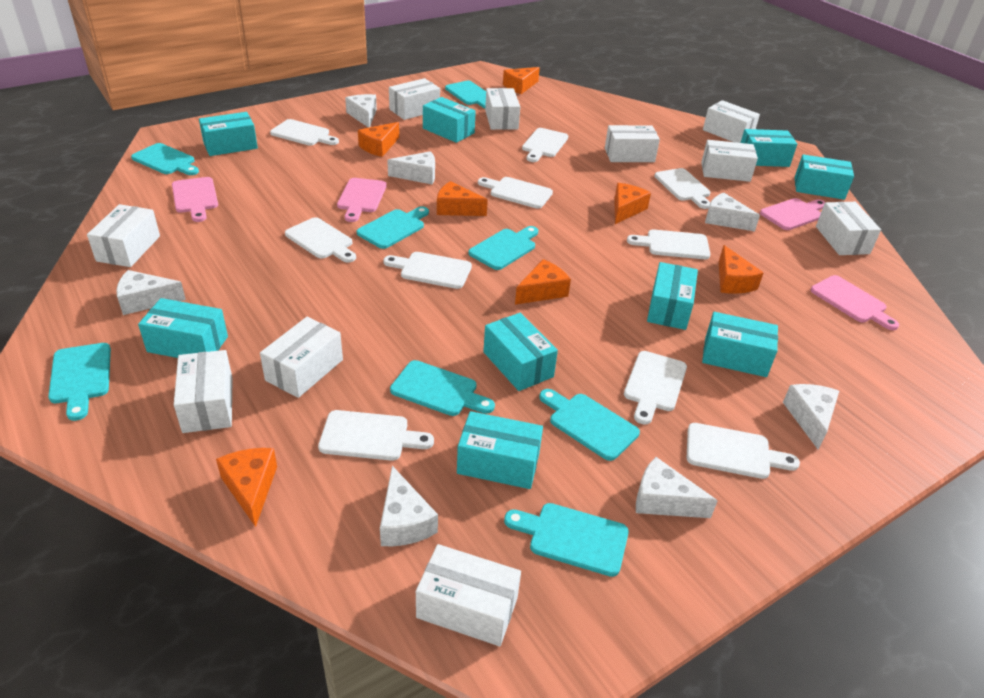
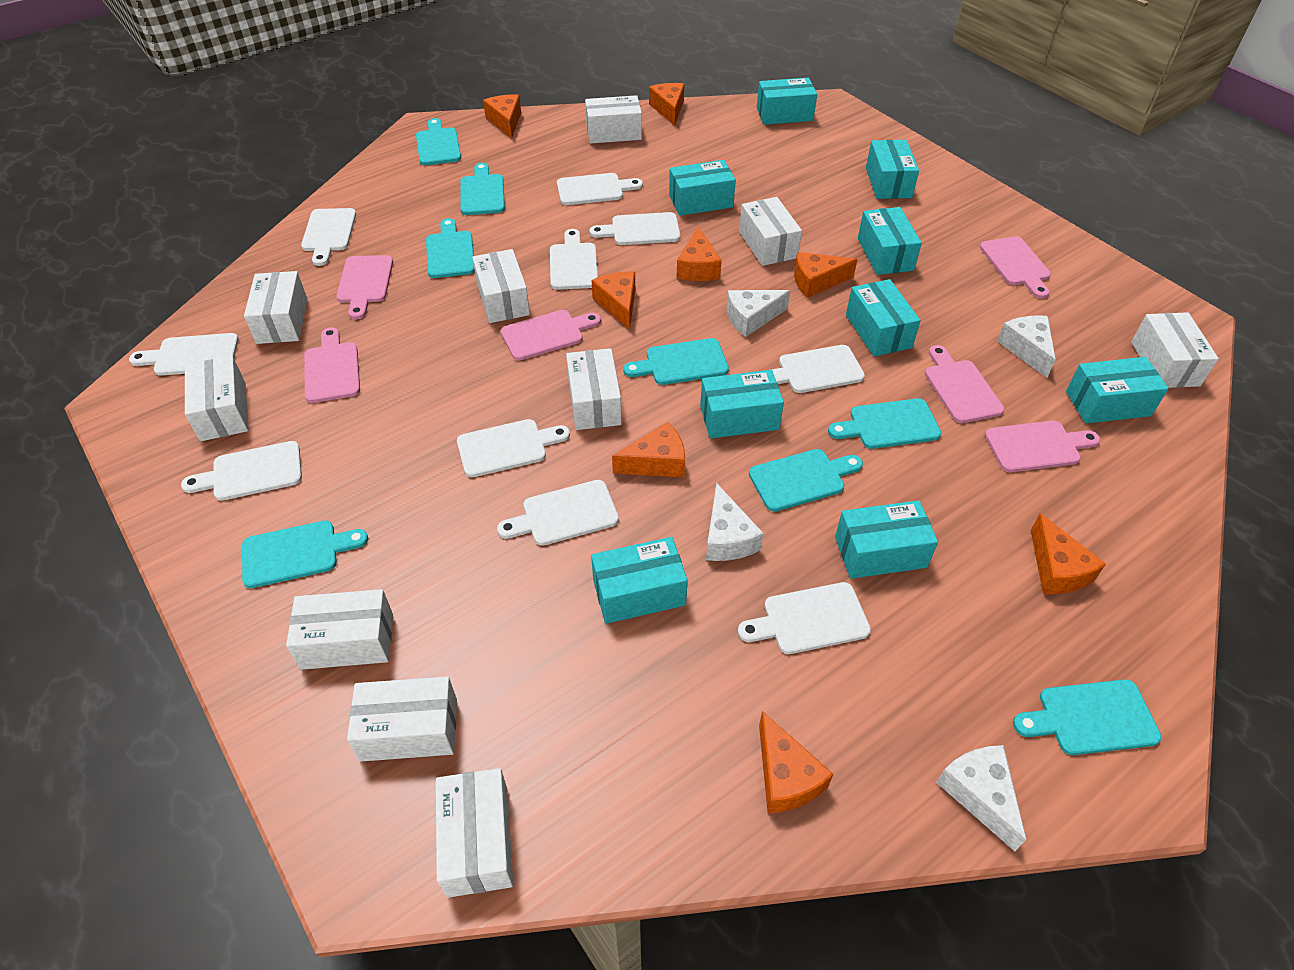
orange cheese: [216,448,277,527] [358,122,399,157] [437,181,488,216] [503,67,540,94] [515,259,571,305] [614,183,651,224] [719,245,764,294] = 7 -> [483,94,521,138] [592,271,635,330] [612,422,685,477] [649,83,684,126] [677,227,722,281] [759,711,833,813] [794,252,858,298] [1031,513,1106,594] = 8
pink cutting board: [172,177,218,222] [337,178,387,222] [760,198,825,230] [810,275,899,330] = 4 -> [304,327,360,403] [336,255,393,319] [500,310,601,361] [925,345,1005,423] [980,236,1051,299] [985,421,1100,472] = 6
white cheese: [116,270,186,315] [345,94,377,128] [380,466,438,546] [387,151,435,185] [636,457,718,518] [705,193,760,231] [783,384,839,450] = 7 -> [706,483,763,561] [726,290,790,337] [936,745,1026,851] [997,315,1056,378] = 4

